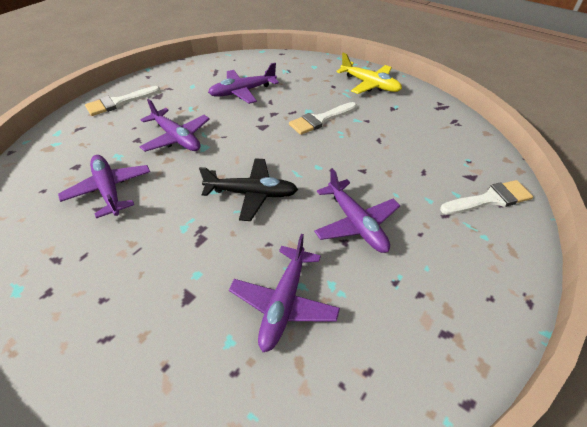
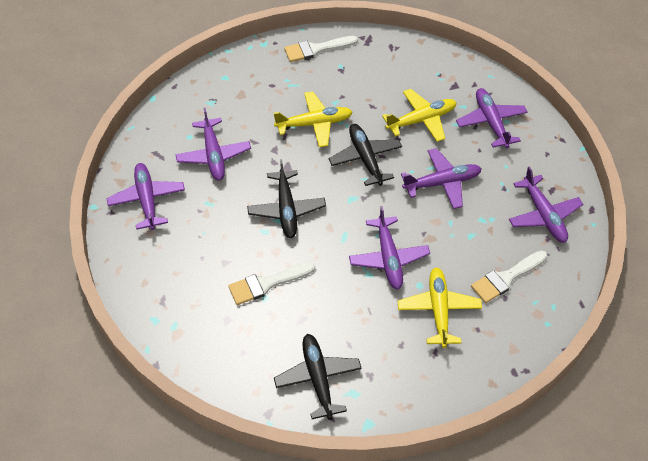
black plane: [199,158,298,221] = 1 -> [247,159,326,238] [274,334,362,420] [329,124,402,186] = 3
purple plane: [58,155,150,218] [139,99,210,152] [208,63,279,104] [229,234,340,352] [314,168,400,253] = 5 -> [106,163,185,230] [175,108,251,181] [349,206,430,289] [401,148,482,209] [456,88,528,148] [509,166,583,243] = 6
yellow plane: [336,53,402,94] = 1 -> [274,91,352,147] [382,89,457,142] [398,267,482,348] = 3

